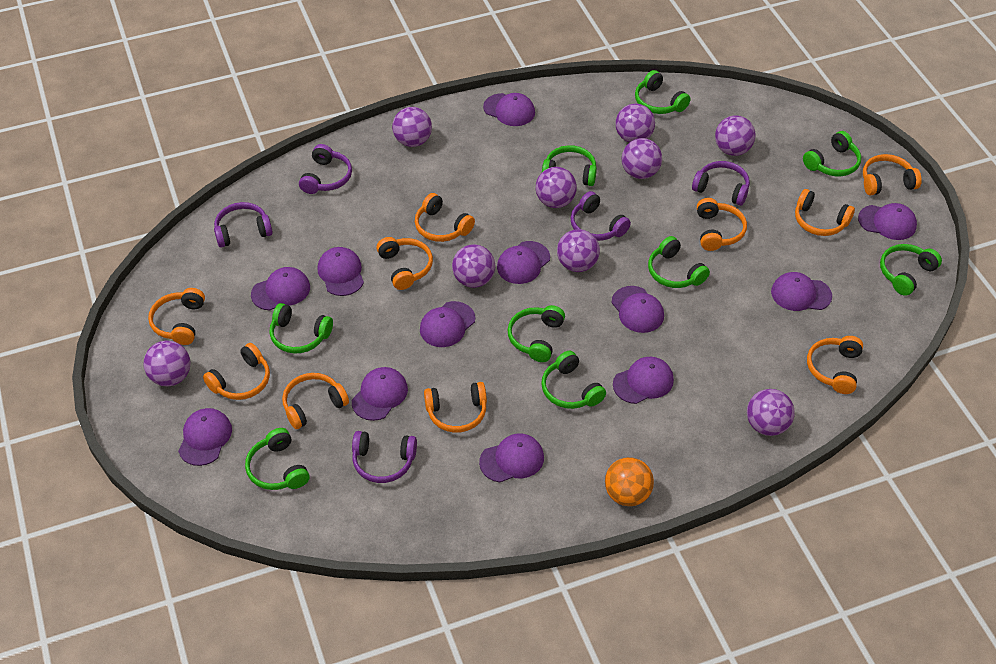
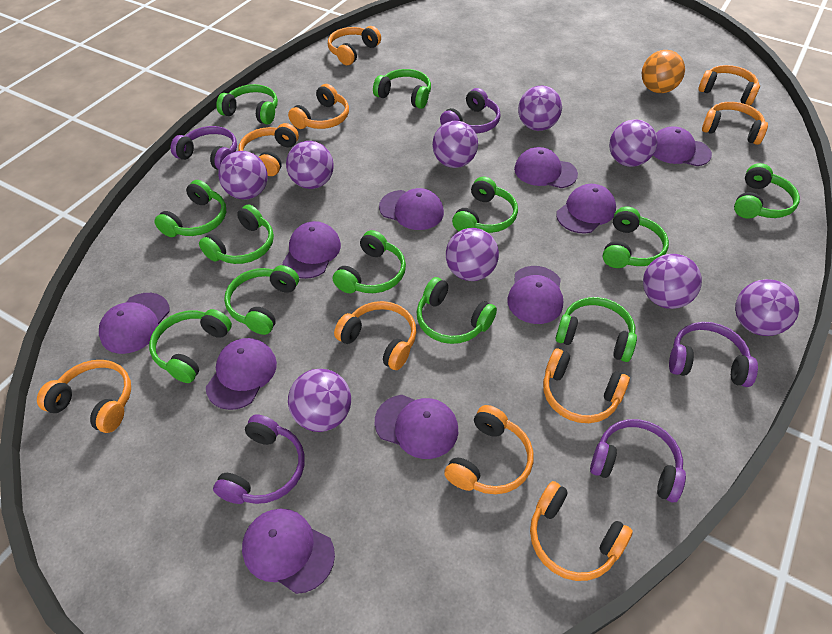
green headphones: [245,428,310,490] [269,303,333,353] [507,305,565,362] [541,351,606,409] [542,145,597,186] [635,70,690,114] [648,236,710,288] [803,131,861,176] [880,244,942,296] = 9 -> [149,309,232,383] [154,180,226,237] [199,204,274,264] [216,84,278,125] [224,265,299,335] [333,230,406,293] [373,69,431,109] [417,277,497,344] [452,177,518,233] [556,297,637,362] [602,206,669,268] [734,163,800,219] = 12
purple cap: [178,408,232,466] [251,267,310,310] [317,247,364,296] [352,367,408,421] [420,301,475,347] [479,433,544,482] [483,93,535,126] [497,241,550,284] [612,286,664,333] [613,357,674,404] [771,272,832,311] [858,203,917,240] = 12 -> [99,293,170,354] [206,338,277,410] [242,509,335,594] [282,221,341,279] [375,395,458,459] [379,188,444,230] [507,266,563,324] [514,147,578,188] [556,184,616,234] [653,127,712,166] = 10

